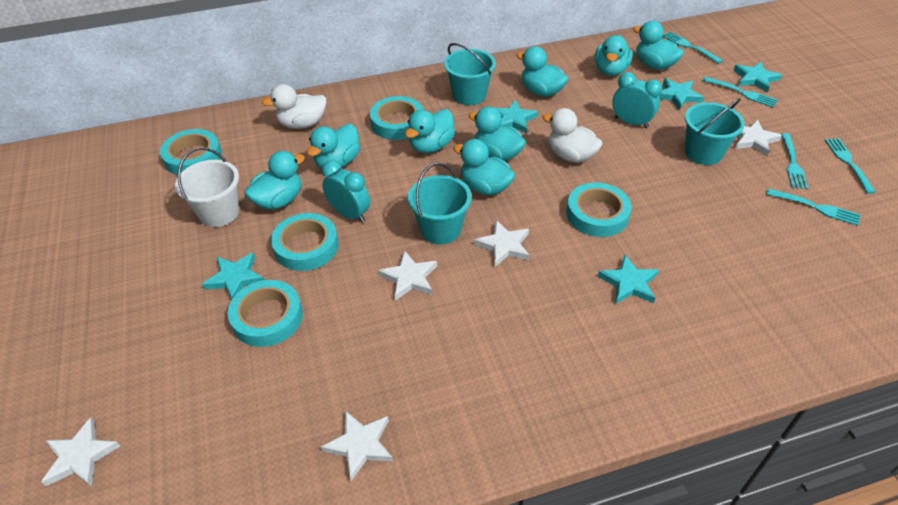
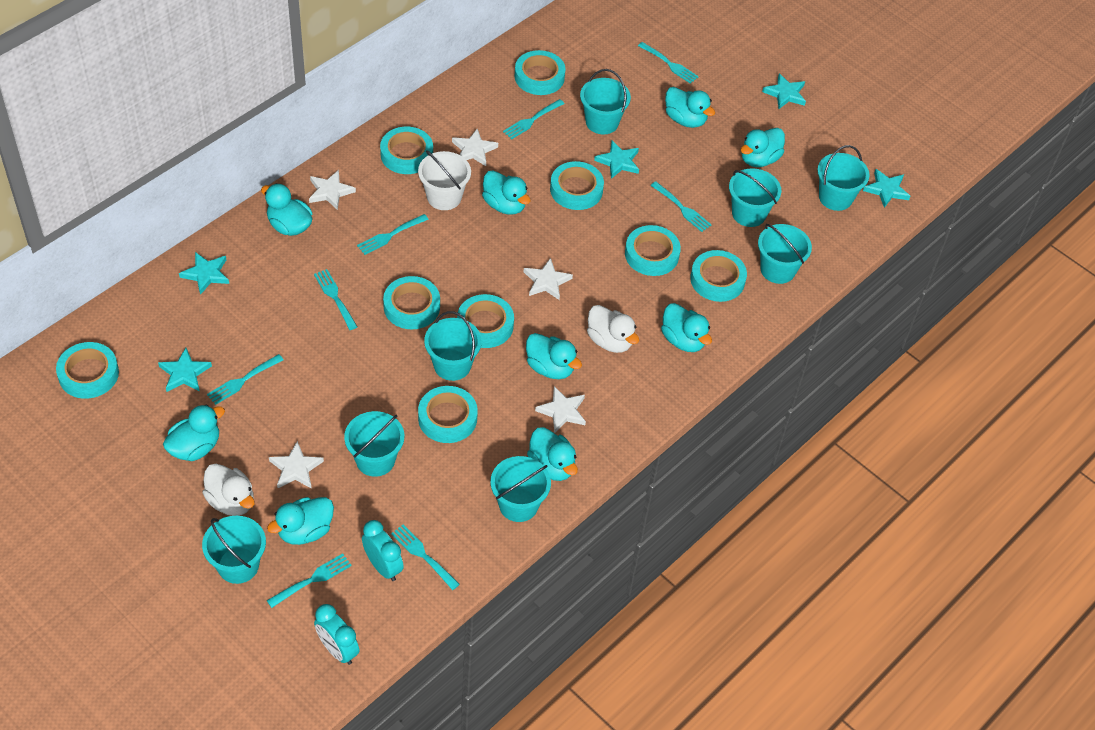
turquoise bucket: [408,163,472,245] [444,43,496,105] [685,98,745,165] = 3 -> [202,516,266,584] [344,411,404,477] [424,311,482,381] [490,456,551,522] [580,69,631,134] [729,168,781,227] [758,224,812,284] [817,145,869,211] = 8
turquoise duck: [244,151,305,210] [307,124,360,169] [405,109,455,153] [453,139,515,195] [468,106,526,161] [516,46,568,97] [595,35,633,76] [633,21,684,70] = 8 -> [163,404,225,461] [261,183,313,236] [267,497,334,545] [482,170,530,215] [526,333,582,379] [527,427,578,481] [661,303,712,352] [665,87,715,128] [740,128,785,167] = 9
turquoise fork: [662,31,723,64] [702,77,778,107] [767,188,861,226] [781,133,808,189] [825,138,875,194] = 5 -> [207,354,284,405] [267,553,352,608] [314,269,357,330] [357,214,429,255] [391,524,460,590] [503,99,565,139] [638,42,699,84] [651,181,712,232] = 8
turquoise tape: [160,129,222,175] [228,280,303,347] [271,213,338,271] [370,96,424,140] [566,182,632,237] = 5 -> [56,342,119,399] [380,127,433,174] [383,276,440,329] [418,386,478,443] [457,294,514,348] [514,50,566,95] [550,161,604,210] [625,225,681,276] [690,250,747,302] = 9

